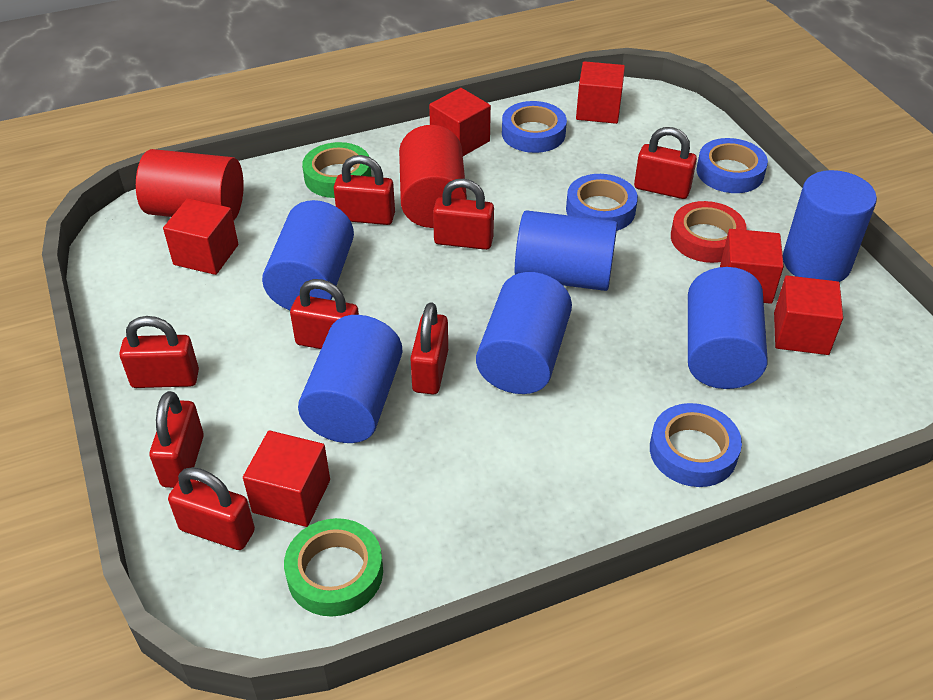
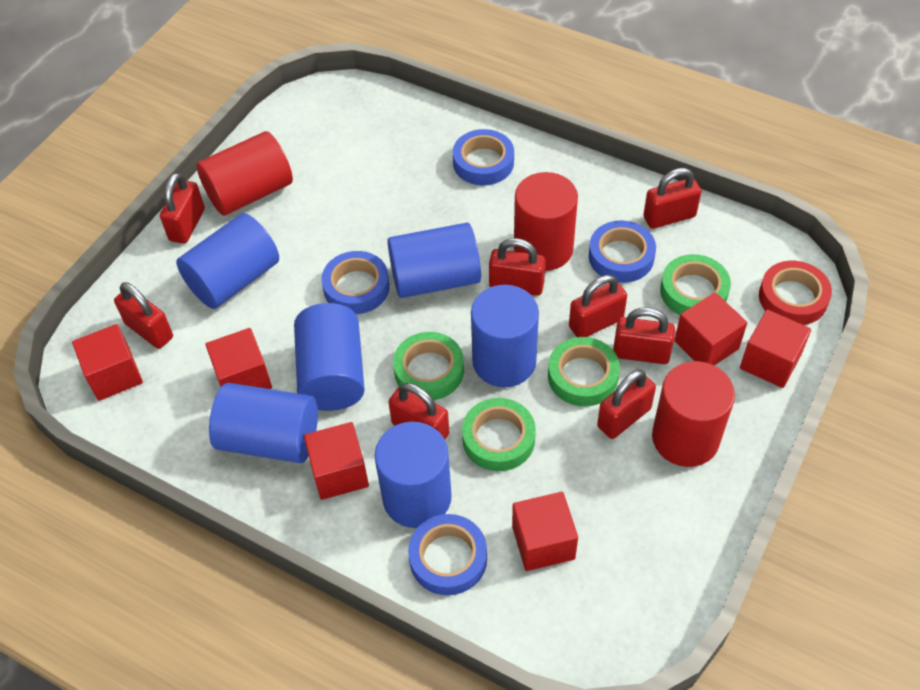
green tape: [284,518,383,616] [302,142,371,198] = 2 -> [393,332,464,400] [462,398,536,471] [548,337,620,406] [660,254,731,315] = 4
red cylinder: [136,149,244,220] [399,125,467,228] = 2 -> [196,131,293,216] [514,172,578,271] [652,361,735,467] = 3

